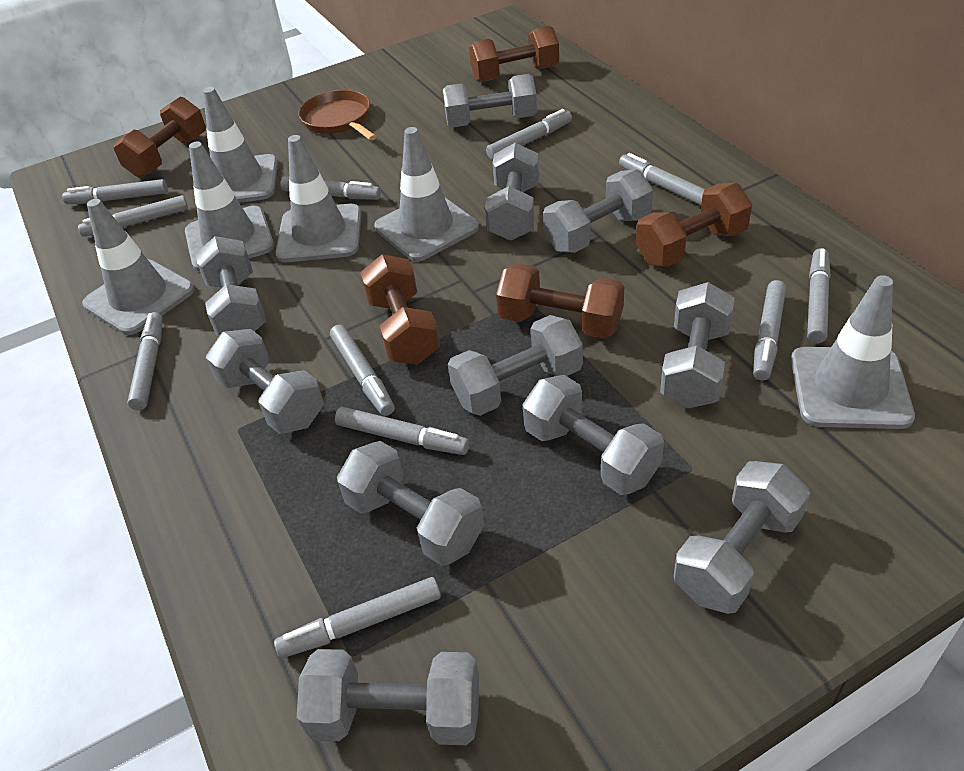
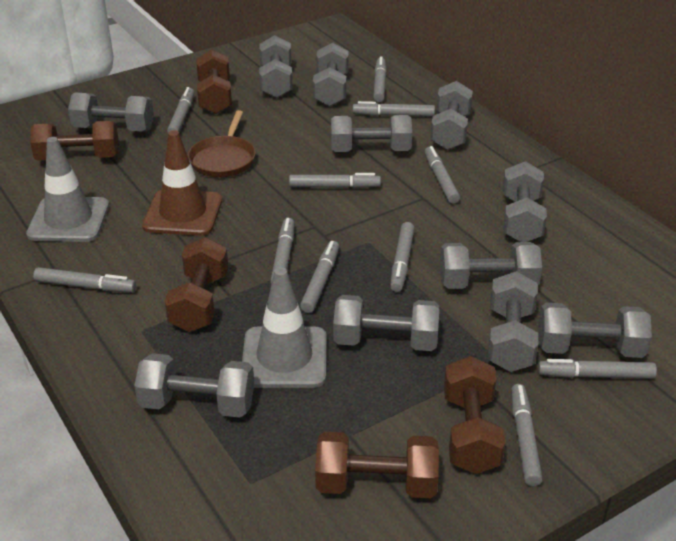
brown traffic cone: none = 0 -> [142,130,222,236] = 1
grey traffic cone: [82,199,195,335] [185,141,274,271] [203,87,278,203] [275,135,362,262] [374,127,479,261] [791,275,915,429] = 6 -> [26,137,109,242] [242,267,327,388] = 2

